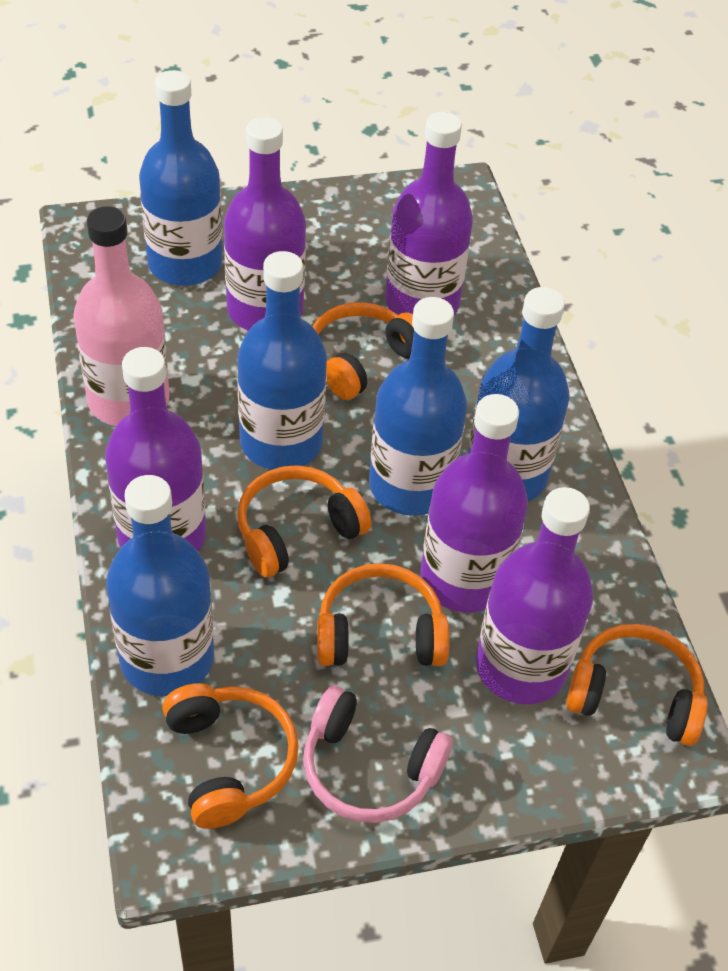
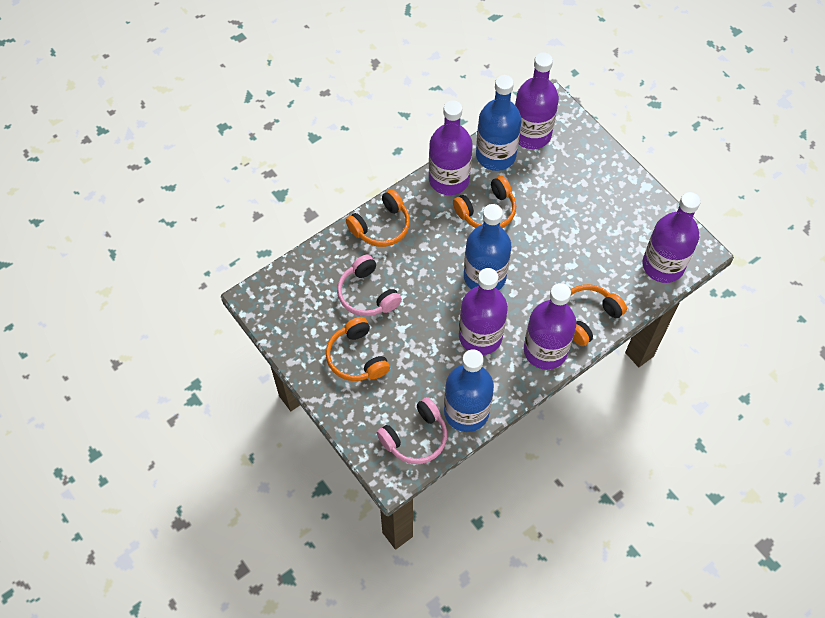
blue bottle: [106,475,214,696] [139,70,223,286] [237,251,327,470] [369,297,467,516] [468,287,570,501] = 5 -> [444,349,494,432] [464,204,511,290] [476,75,521,171] = 3
orange headphones: [163,683,299,829] [237,465,371,577] [312,302,414,400] [317,563,450,666] [566,624,708,746] = 5 -> [326,317,390,381] [346,189,410,247] [453,176,516,228] [571,284,627,346] = 4
pink bottle: [73,206,170,426] = 1 -> none = 0
pink headphones: [303,686,453,823] = 1 -> [337,255,402,316] [377,397,447,464] = 2

